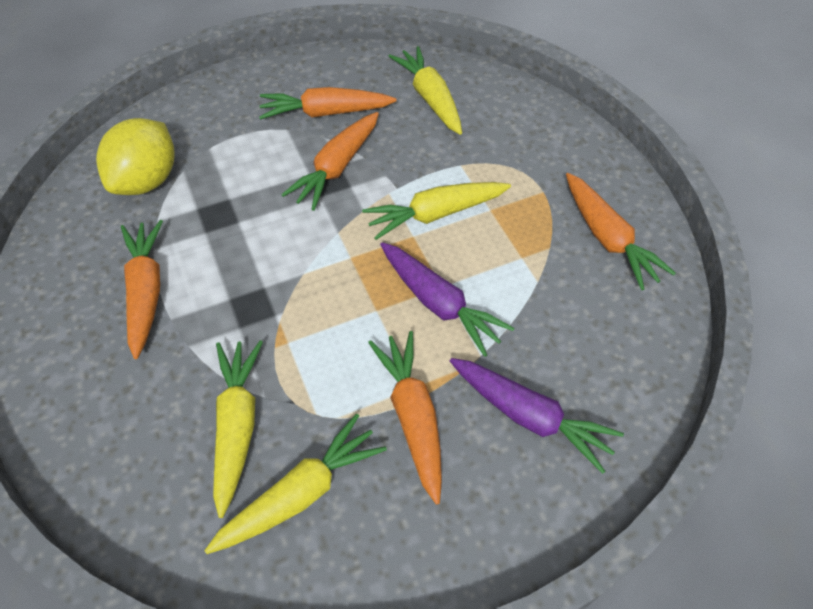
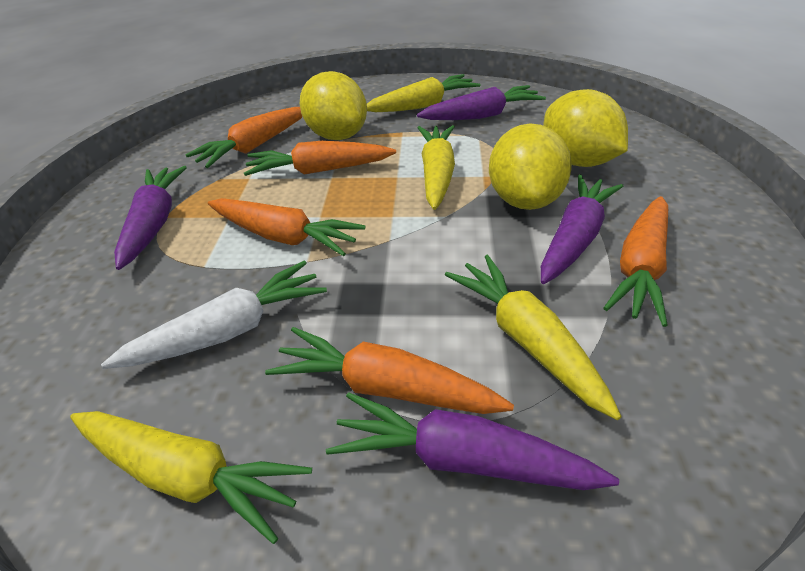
purple carrot: [380,242,514,357] [450,358,624,474] = 2 -> [114,166,187,270] [326,392,619,490] [417,85,546,120] [541,174,623,284] = 4
white carrot: none = 0 -> [101,261,327,369] = 1
yellow lemon: [96,118,175,195] = 1 -> [300,71,367,140] [489,124,572,210] [543,89,628,167] = 3

